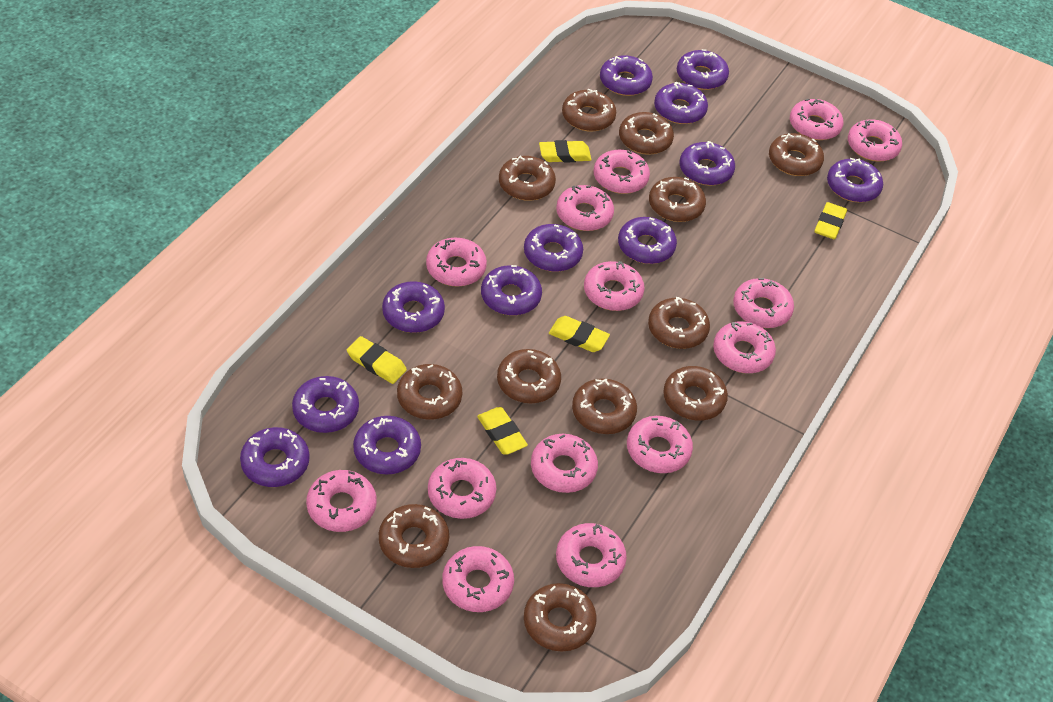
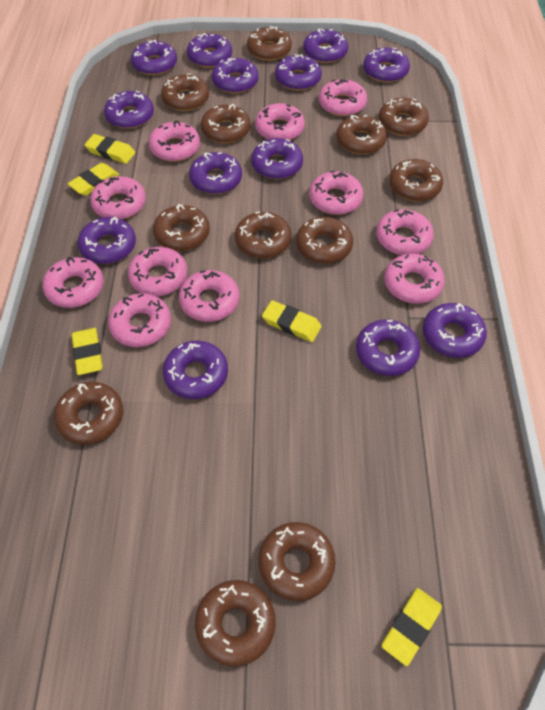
pink donut: [306,470,377,532] [426,238,487,287] [428,458,497,519] [442,546,514,612] [531,434,598,493] [556,185,614,231] [556,523,627,587] [584,261,644,311] [593,150,650,194] [627,416,693,473] [713,321,776,373] [733,278,794,328] [790,99,843,140] [848,119,902,161] = 14 -> [42,257,104,308] [90,176,146,219] [108,293,171,347] [128,247,187,296] [149,120,200,162] [179,270,240,322] [255,103,305,140] [309,171,364,215] [319,79,367,116] [376,209,434,255] [384,254,445,304] = 11
purple donut: [240,427,310,487] [292,376,359,433] [353,416,421,474] [382,281,445,333] [481,265,542,315] [524,224,583,272] [600,55,653,96] [618,217,677,264] [654,82,708,124] [677,49,729,90] [680,141,735,186] [827,158,883,202] = 12 -> [78,217,136,264] [104,91,154,129] [131,40,177,75] [163,341,228,399] [187,33,232,68] [189,152,242,194] [212,58,259,93] [251,138,303,179] [275,54,322,91] [303,29,348,63] [356,320,421,376] [363,48,410,83] [423,303,487,358] = 13

